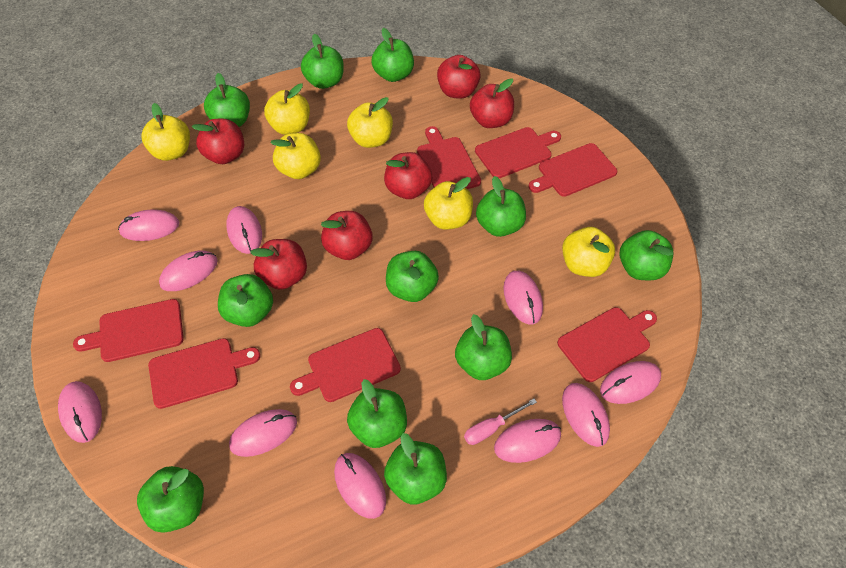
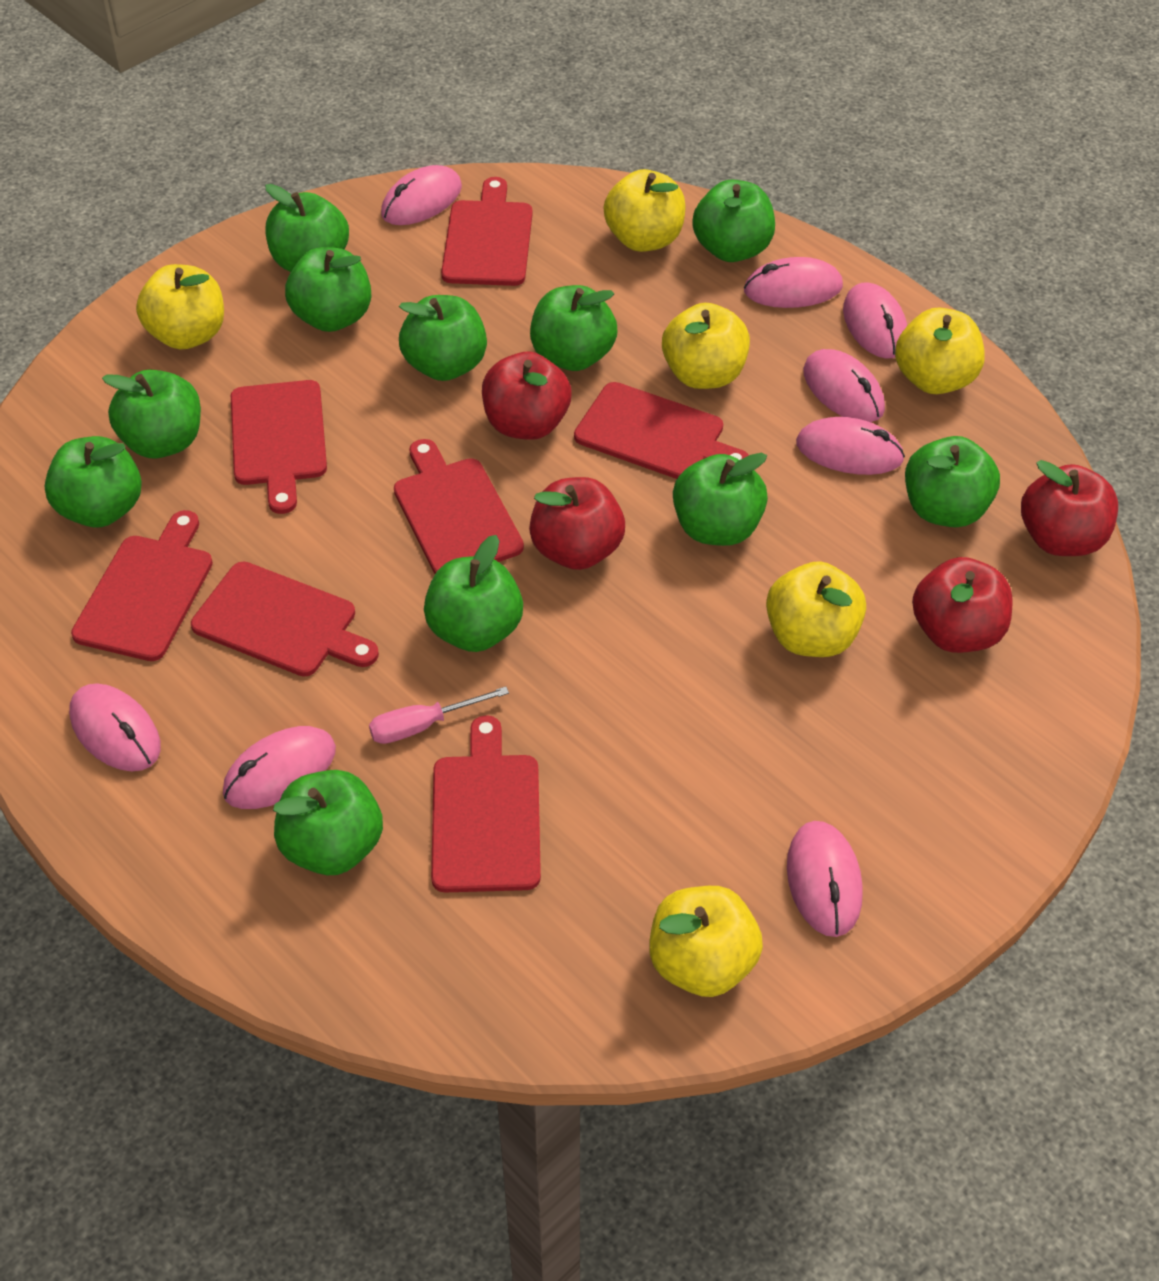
pink mouse: [58,381,102,443] [118,210,179,241] [159,251,218,291] [226,206,262,254] [229,409,297,457] [334,453,386,519] [494,419,561,463] [503,271,543,325] [562,383,610,447] [600,361,661,404] = 10 -> [69,683,161,771] [223,726,336,809] [381,165,462,225] [744,257,843,308] [787,821,863,937] [796,417,905,475] [803,349,885,422] [843,283,907,358] = 8
red apple: [192,119,244,164] [250,239,307,290] [321,211,373,260] [384,152,432,199] [437,55,481,99] [470,78,514,128] = 6 -> [482,352,572,440] [529,477,625,570] [912,557,1013,653] [1021,460,1118,556] = 4

